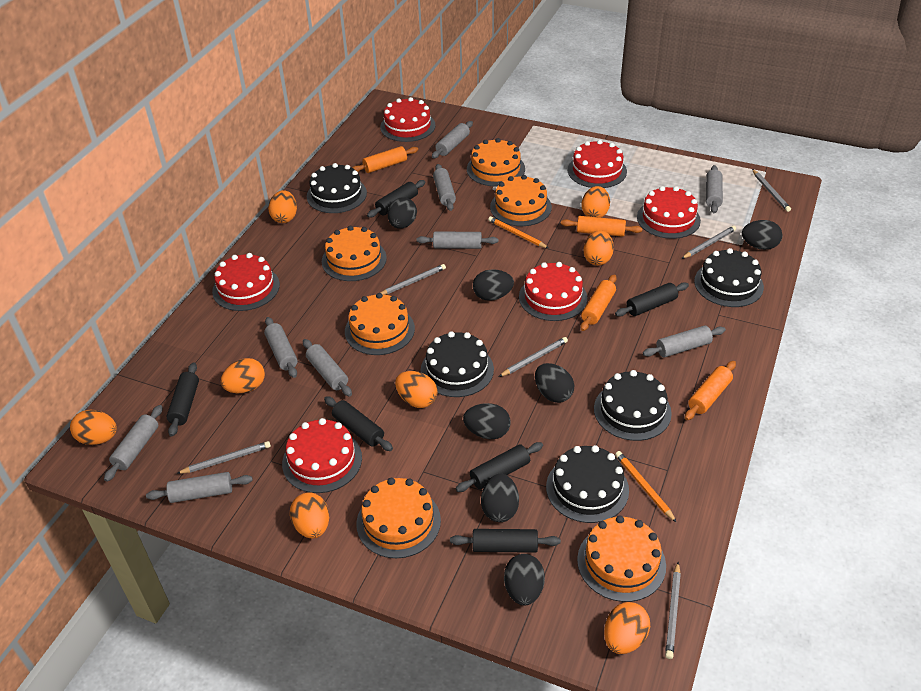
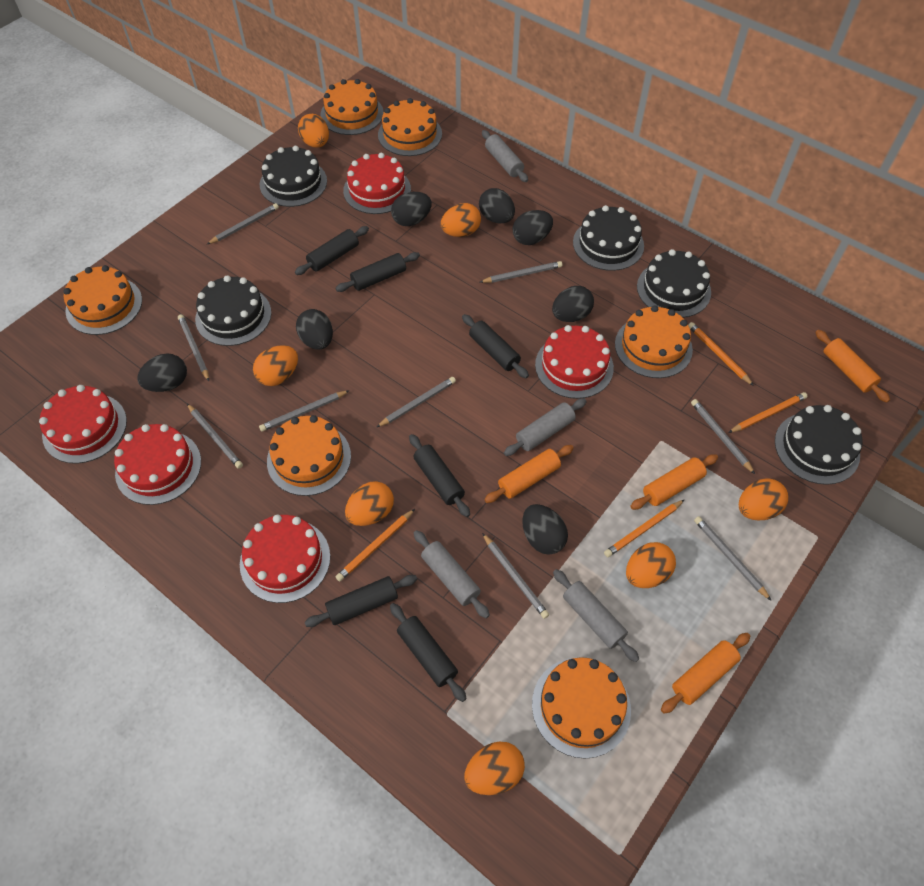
grey pencil: [176,441,271,474] [381,264,446,295] [499,337,568,377] [665,562,681,659] [681,226,736,259] [752,169,791,212] = 6 -> [178,314,209,381] [187,404,243,469] [207,203,279,244] [259,390,350,432] [377,377,456,427] [480,261,562,283] [482,533,549,619] [691,399,755,474] [694,516,772,601] = 9
grey rolling pin: [104,405,163,482] [146,472,253,503] [264,317,298,378] [303,339,352,397] [417,231,498,249] [432,121,473,158] [433,164,456,211] [643,325,726,358] [706,165,723,213] = 9 -> [414,530,490,618] [482,130,528,182] [504,398,587,456] [553,569,639,662] = 4
orange egg: [70,410,117,445] [221,358,265,393] [268,190,297,223] [290,493,329,538] [395,371,438,408] [581,186,610,218] [583,230,614,265] [604,602,650,654] = 8 -> [253,345,298,386] [298,114,329,148] [345,481,394,526] [441,203,481,237] [464,742,525,795] [626,542,676,588] [739,478,788,520] = 7
orange pencil: [488,216,548,248] [615,451,677,523] = 2 -> [336,509,415,582] [604,499,685,557] [688,322,754,386] [728,392,807,433] = 4
red cake: [212,253,280,311] [282,418,362,493] [380,97,435,142] [519,262,587,321] [568,140,627,188] [637,186,701,239] = 6 -> [39,385,127,464] [114,424,201,505] [240,515,330,603] [343,153,411,214] [535,325,614,399] = 5

